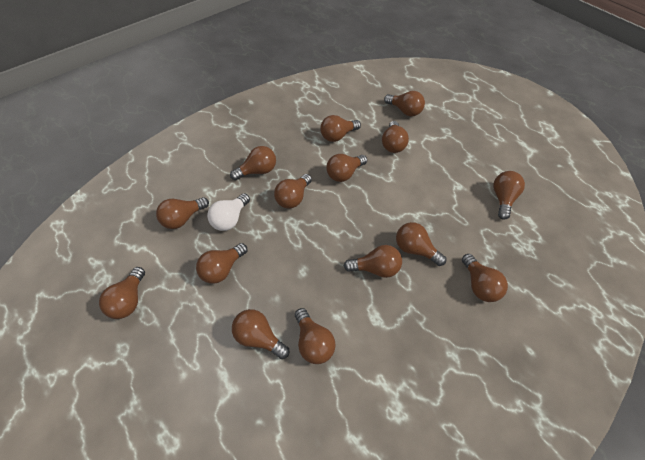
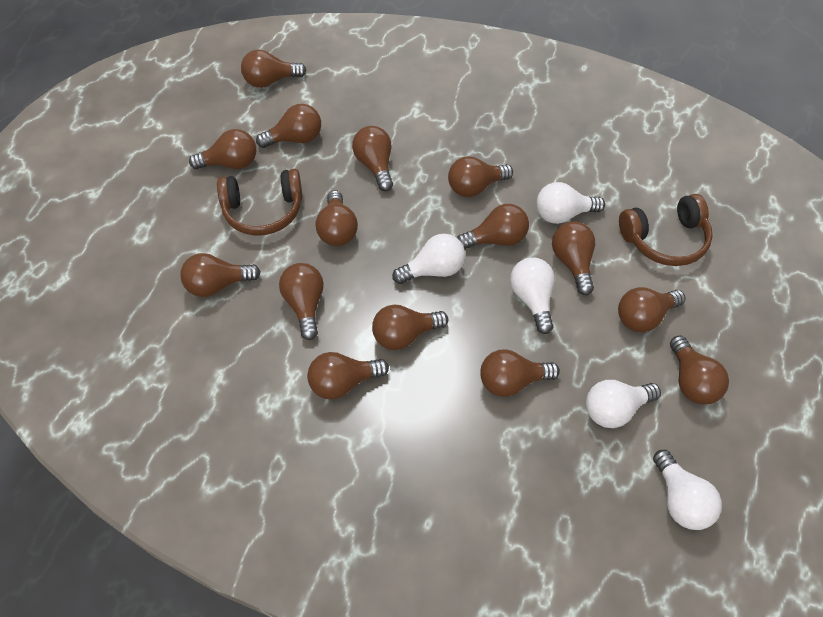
brown headphones: none = 0 -> [217,169,302,235] [619,194,713,266] = 2
white light bulb: [207,193,250,231] = 1 -> [392,234,465,284] [510,258,555,334] [536,182,605,224] [586,380,661,428] [653,450,722,530] = 5

